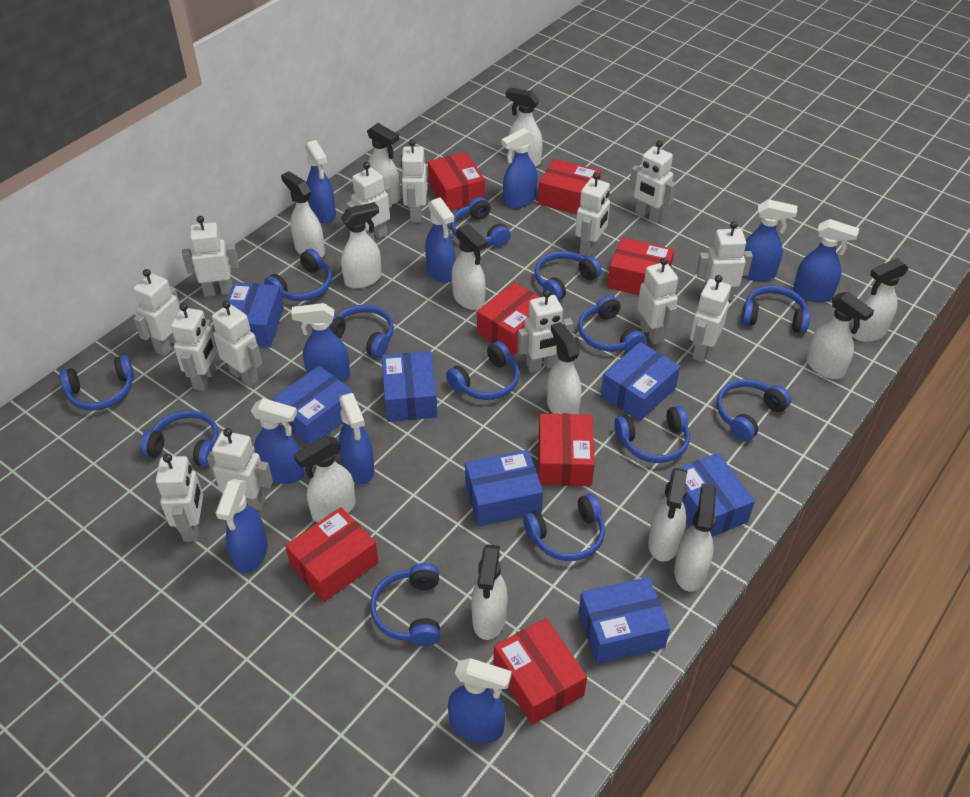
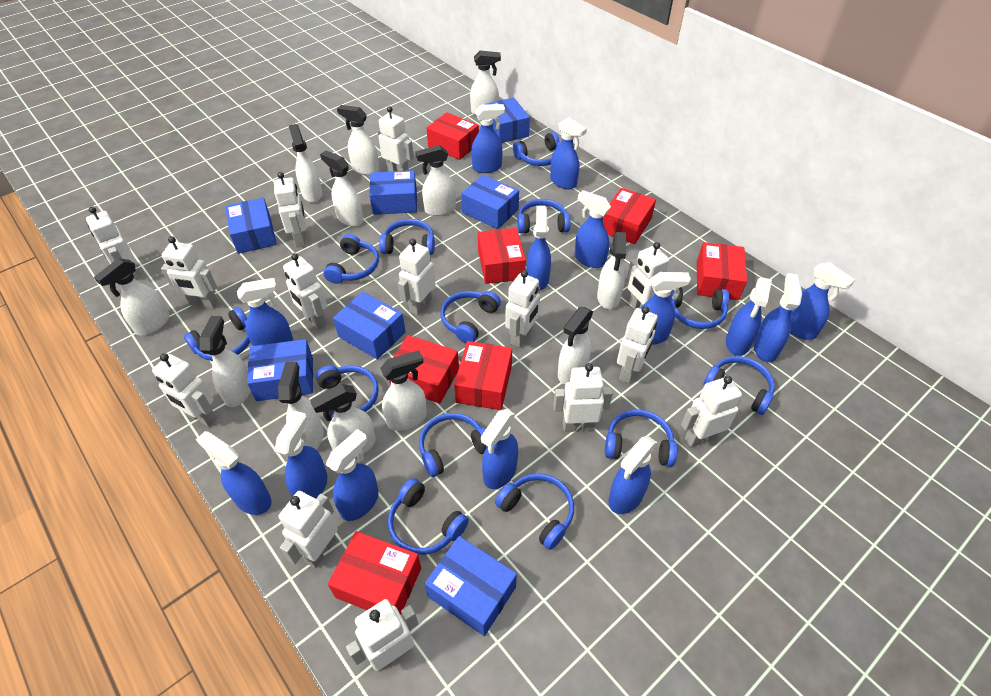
blue spray bottle: [216,479,268,573] [251,398,305,484] [291,303,350,382] [305,140,336,223] [339,393,374,484] [425,197,456,283] [448,658,512,743] [501,128,537,209] [742,199,797,282] [793,219,859,302] = 10 -> [196,431,272,515] [237,278,293,346] [274,411,327,499] [325,429,379,521] [471,104,505,173] [481,409,518,489] [526,206,551,290] [550,117,587,189] [574,190,611,268] [608,436,658,514] [640,272,691,345] [726,277,772,356] [754,273,802,362] [790,262,855,340] = 14

